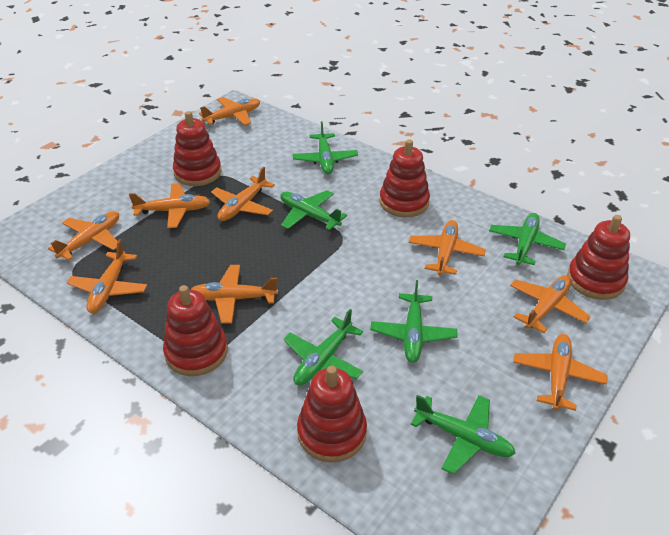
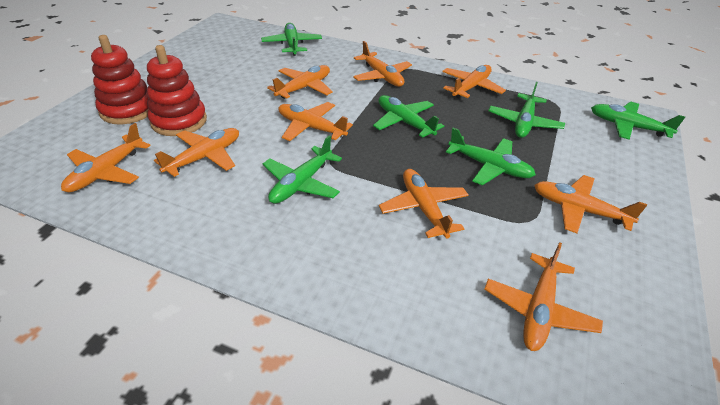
red stacking toy: [163,285,228,376] [173,111,221,186] [297,366,367,463] [379,139,430,217] [567,215,630,300] = 5 -> [91,35,149,124] [147,45,207,136] = 2

